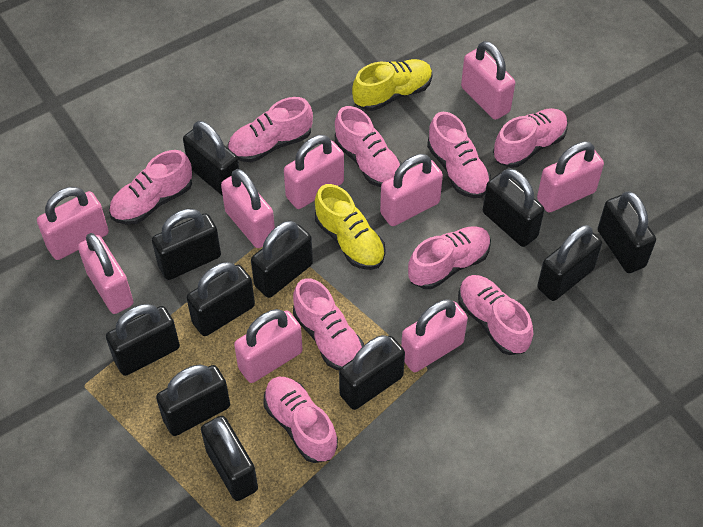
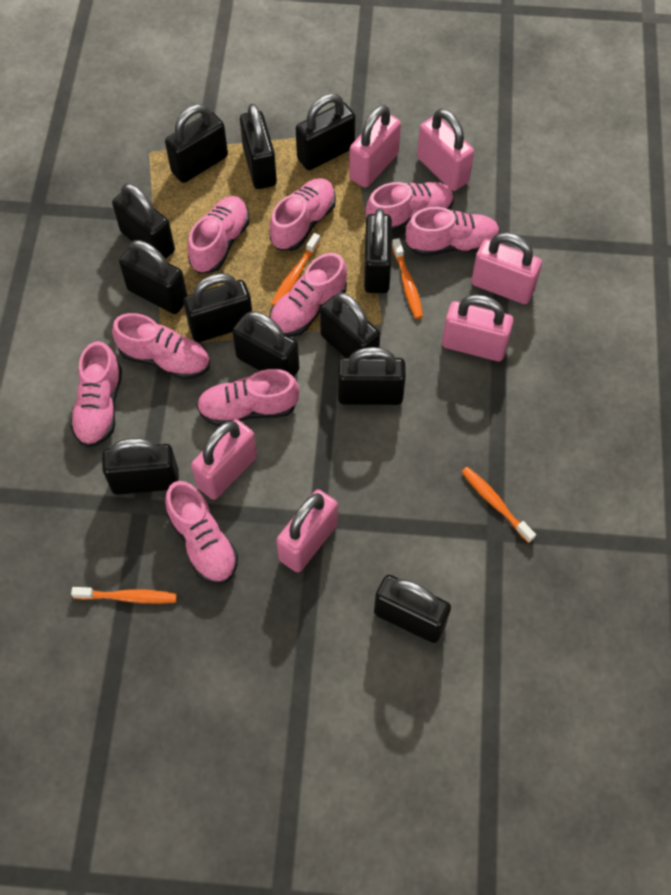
black padlock: [106,304,180,376] [152,209,221,280] [156,364,230,436] [183,121,239,196] [186,262,255,336] [201,416,258,501] [251,221,313,298] [339,335,405,410] [483,169,544,247] [537,225,602,301] [598,191,656,273] = 11 -> [102,438,179,495] [112,183,175,259] [119,240,188,314] [165,104,228,183] [183,273,252,342] [232,311,299,377] [240,103,277,189] [296,93,355,170] [320,292,380,358] [338,347,406,405] [364,208,392,293] [374,575,451,643] = 12
orange toothbrush: none = 0 -> [71,587,177,604] [271,233,321,306] [392,238,423,319] [461,467,536,543] = 4
pink padlock: [37,187,109,260] [78,233,133,314] [221,169,275,248] [234,309,303,383] [284,135,344,209] [380,154,443,226] [401,299,468,372] [461,41,515,120] [537,141,604,213] = 9 -> [191,419,257,500] [276,489,338,572] [349,105,401,188] [417,109,474,191] [442,295,514,361] [471,233,542,304] = 6
yellow shoe: [315,184,386,270] [352,59,433,111] = 2 -> none = 0

